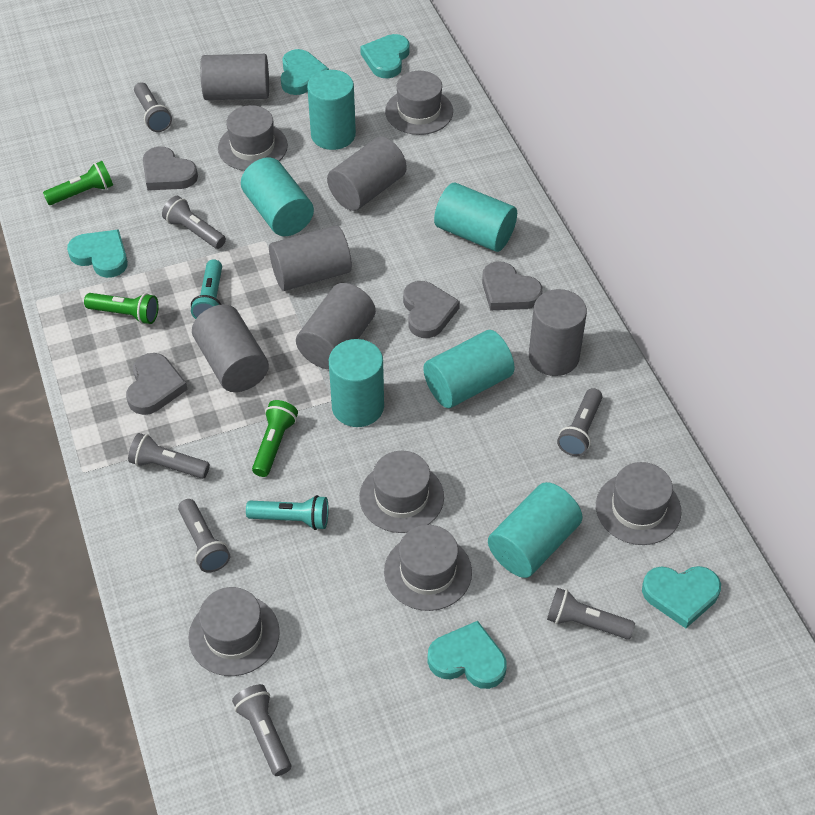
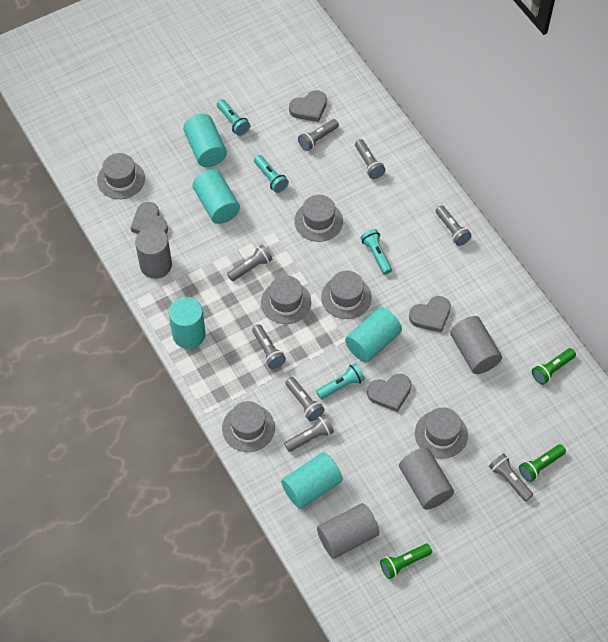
grey cylinder: [192,304,269,392] [200,54,269,100] [269,225,352,291] [296,283,376,369] [327,136,407,211] [529,289,587,376] = 6 -> [135,227,172,279] [317,503,379,559] [399,448,454,510] [450,316,502,374] = 4
grey flashlight: [128,433,210,479] [134,82,172,132] [162,196,226,249] [178,499,230,573] [232,684,291,776] [547,588,635,639] [557,388,603,456] = 7 -> [227,245,272,281] [252,324,286,369] [284,415,334,452] [285,377,325,421] [298,119,339,151] [355,139,385,179] [436,205,471,246] [489,453,533,501] = 8
turquoise cylinder: [241,158,314,236] [307,70,356,150] [329,339,384,427] [423,330,515,408] [434,183,517,252] [488,482,583,578] = 6 -> [169,297,206,349] [183,114,227,167] [193,169,240,224] [281,452,343,509] [345,307,402,363] = 5
turquoise flashlight: [191,259,222,319] [246,495,329,530] = 2 -> [217,99,250,136] [254,155,289,193] [316,363,365,399] [361,229,392,275] = 4
turquoise heart: [67,229,128,278] [281,49,329,95] [360,34,410,78] [427,621,507,689] [642,566,721,628] = 5 -> none = 0

